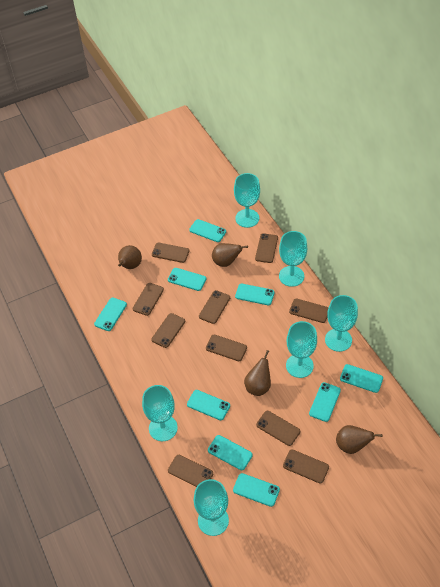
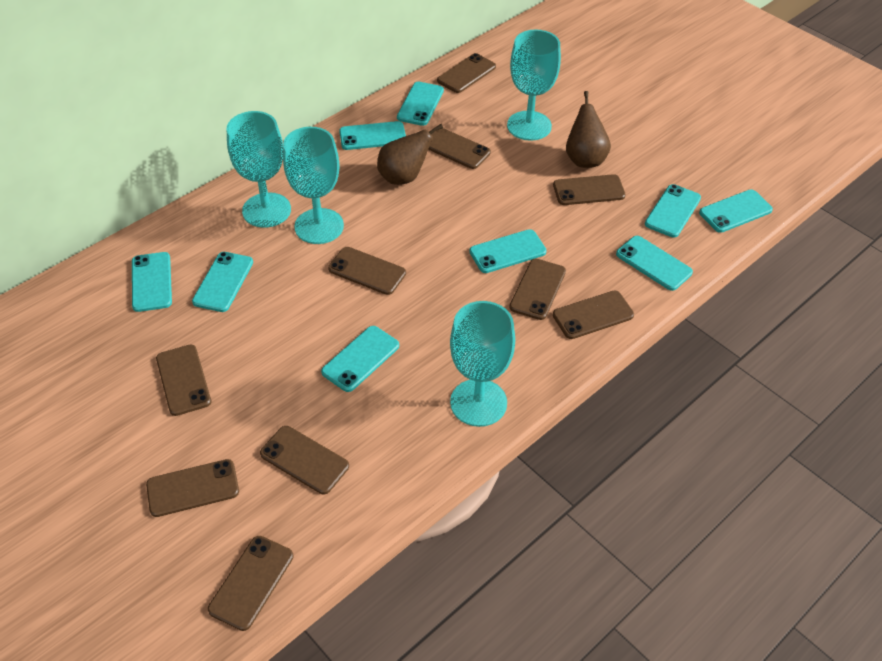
brown pear: [118,245,142,269] [212,243,248,267] [244,350,271,396] [336,425,382,454] = 4 -> [377,124,443,185] [566,91,611,168] = 2
turquoise goblet: [142,385,178,441] [194,479,229,536] [234,173,260,228] [279,231,307,287] [286,321,317,378] [325,295,358,352] = 6 -> [227,111,291,228] [283,127,344,244] [450,301,515,427] [507,30,561,141] = 4

